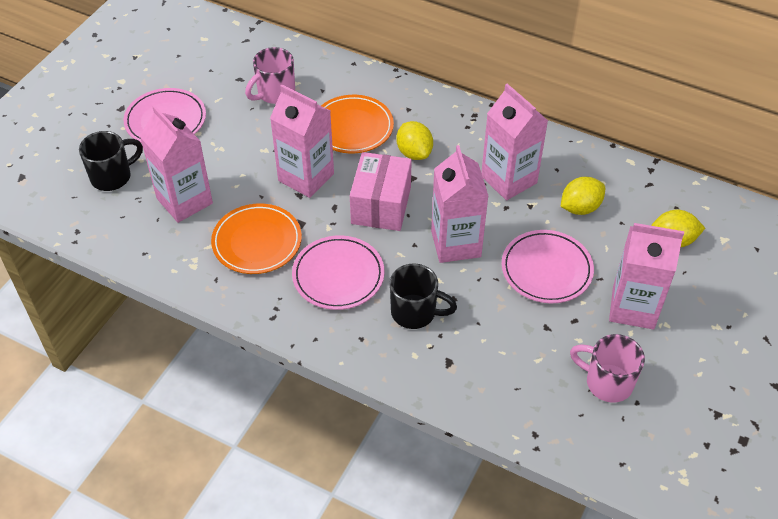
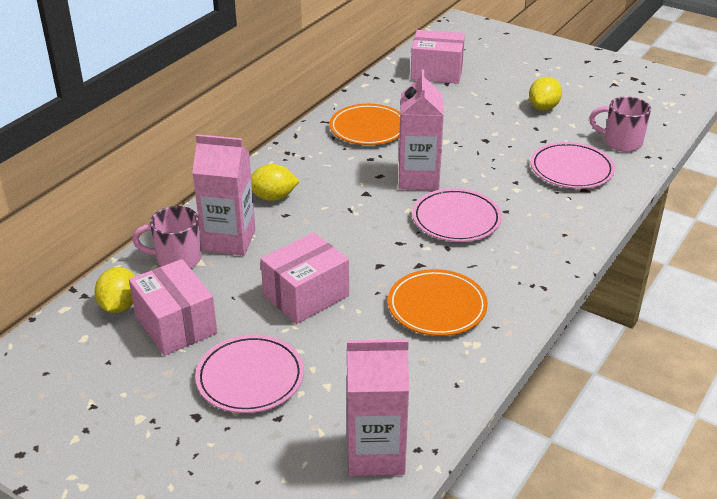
black mug: [79,131,143,191] [390,264,457,329] = 2 -> none = 0
pink box: [350,152,412,231] = 1 -> [129,259,217,356] [260,232,349,324] [411,30,465,84] = 3
pink carton: [140,105,213,223] [270,85,334,198] [431,145,489,263] [481,84,548,200] [609,223,684,329] = 5 -> [192,134,255,256] [347,339,409,476] [399,70,444,190] = 3

